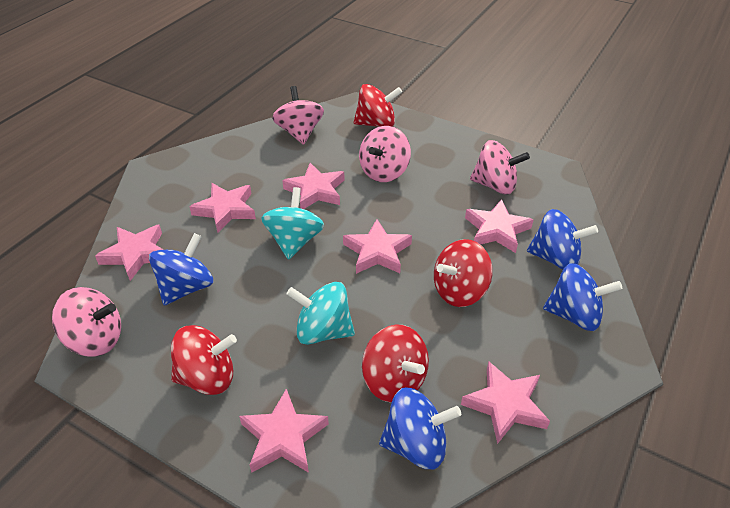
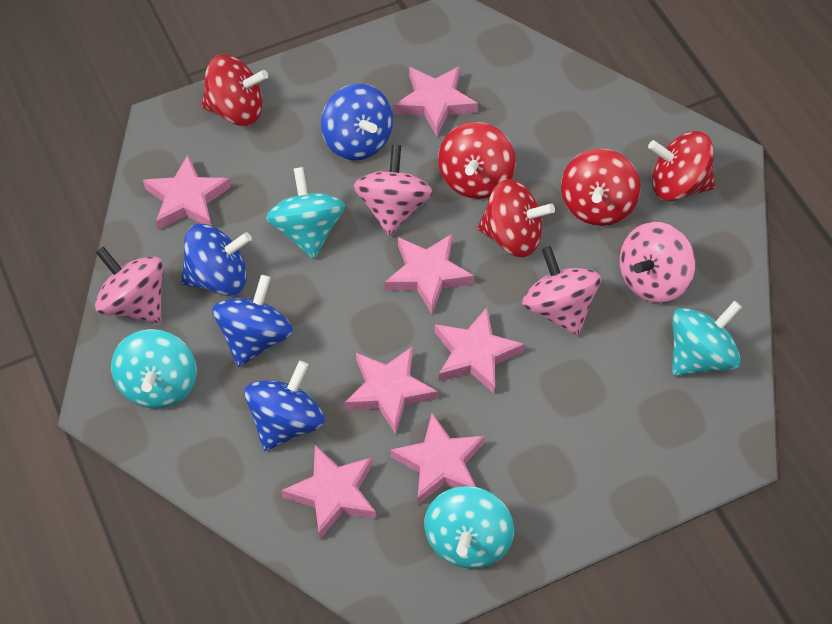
red spinning top: [171,325,237,395] [354,84,402,127] [362,325,429,402] [434,239,493,307] = 4 -> [201,54,268,126] [438,122,516,199] [477,179,555,257] [561,148,641,226] [648,131,715,201] = 5
turquoise spinning top: [261,187,324,260] [286,282,355,345] = 2 -> [111,329,197,409] [266,167,345,259] [424,486,514,569] [672,301,742,376] = 4

